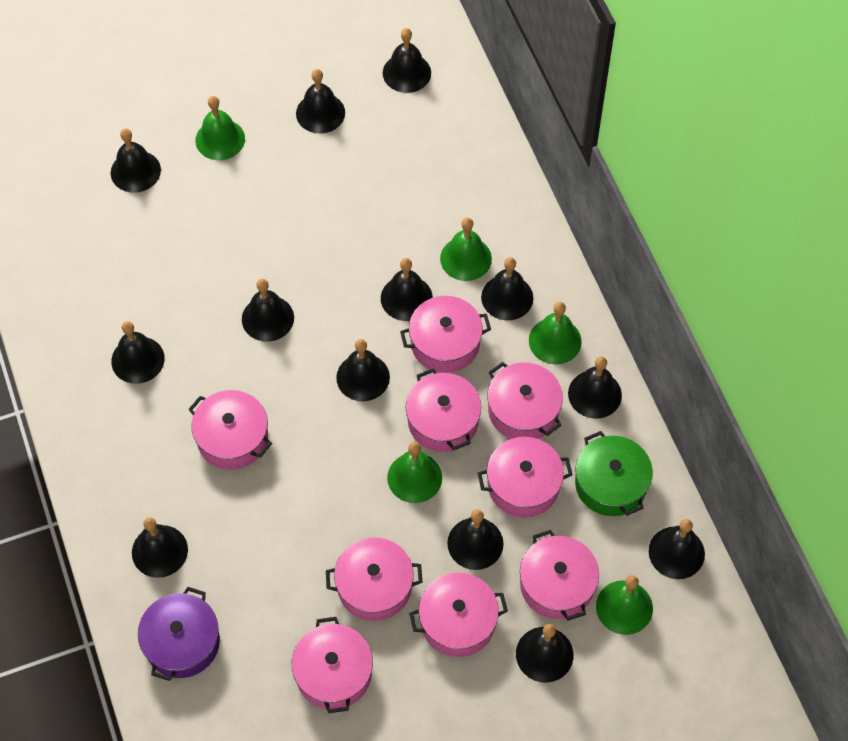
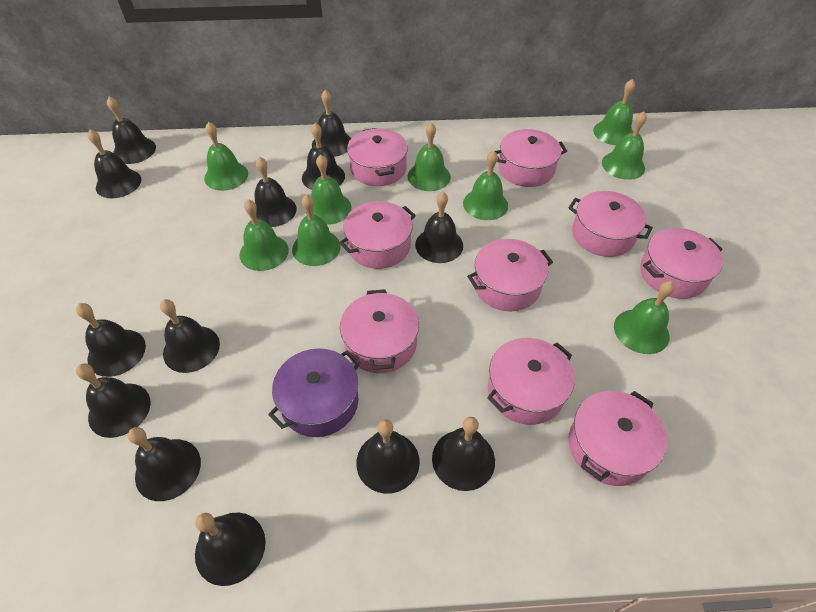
green bell: [195,96,245,160] [387,442,442,503] [440,218,492,281] [529,302,582,364] [596,575,653,635] = 5 -> [204,122,248,191] [240,199,289,271] [292,195,341,266] [306,154,352,225] [408,123,451,191] [463,150,508,220] [593,79,635,145] [602,112,647,180] [614,281,674,354] = 9
green pot: [575,431,653,516] = 1 -> none = 0

